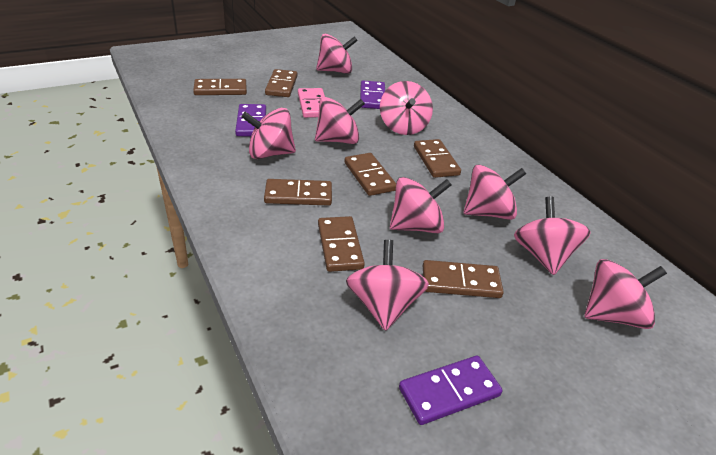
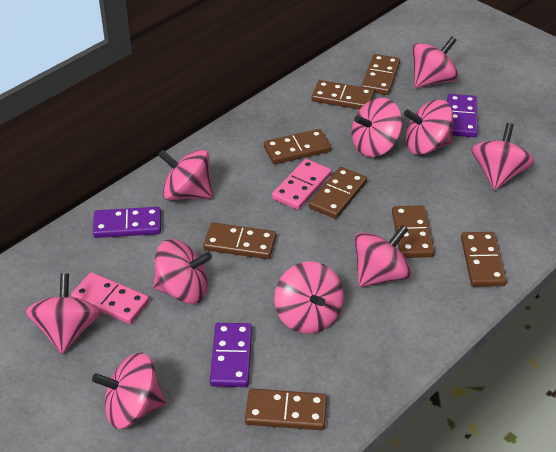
brown domino: [193,79,247,95] [264,179,332,206] [265,69,297,97] [318,216,365,272] [344,153,396,196] [414,139,461,178] [423,260,504,298] = 7 -> [203,223,276,259] [245,388,327,430] [264,129,331,164] [309,167,367,219] [312,80,374,109] [361,54,400,95] [392,205,435,258] [461,232,507,287] = 8
pink domino: [298,88,325,118] = 1 -> [71,272,149,324] [272,159,331,210] = 2
pink spinning top: [241,108,296,159] [315,97,365,144] [316,34,358,74] [346,240,429,331] [380,81,433,135] [390,177,452,233] [464,165,526,220] [514,197,591,275] [585,259,667,329] = 9 -> [26,274,101,354] [92,353,166,429] [153,239,212,304] [158,149,213,200] [274,261,344,334] [351,98,402,157] [354,225,412,287] [404,100,453,155] [412,37,459,88] [471,123,534,190] = 10

